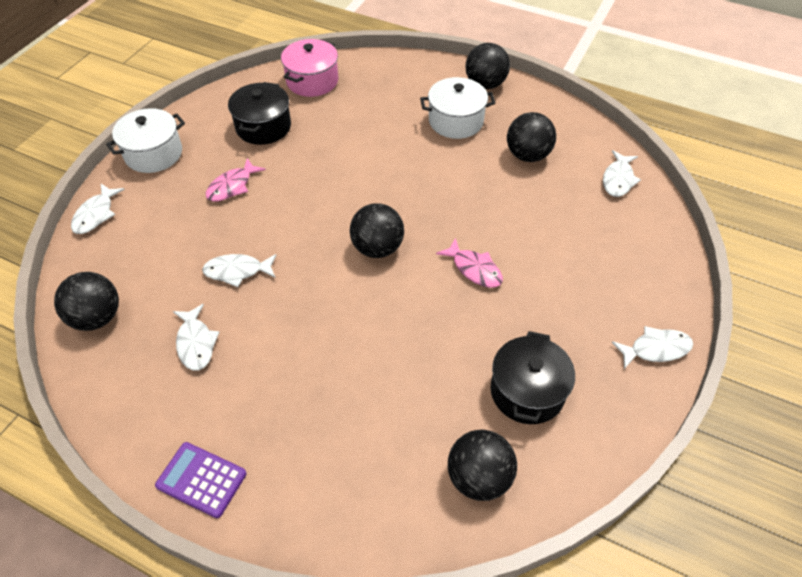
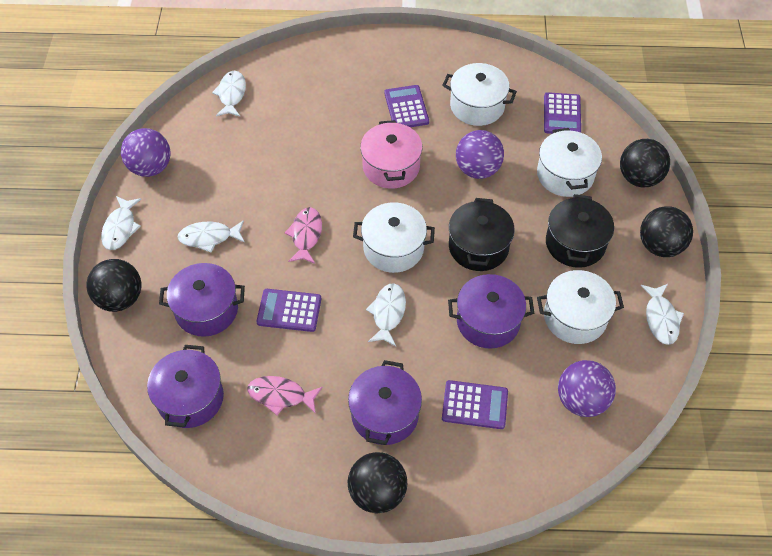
black ball: [54,272,119,331] [350,203,404,258] [448,430,517,501] [465,43,510,89] [507,112,556,162] = 5 -> [86,259,141,312] [348,452,407,514] [620,139,670,187] [640,206,693,257] = 4
purple ball: none = 0 -> [121,128,171,177] [456,130,504,179] [558,360,616,417] = 3
purple calculator: [155,442,247,518] = 1 -> [256,289,321,332] [385,85,429,127] [442,380,508,429] [544,92,581,134] = 4
purple pot: none = 0 -> [147,345,224,428] [159,263,245,337] [348,360,422,445] [448,274,534,349] = 4
white pot: [106,108,185,173] [420,77,495,139] = 2 -> [353,202,435,273] [442,63,517,126] [537,128,602,197] [537,270,624,344] = 4

